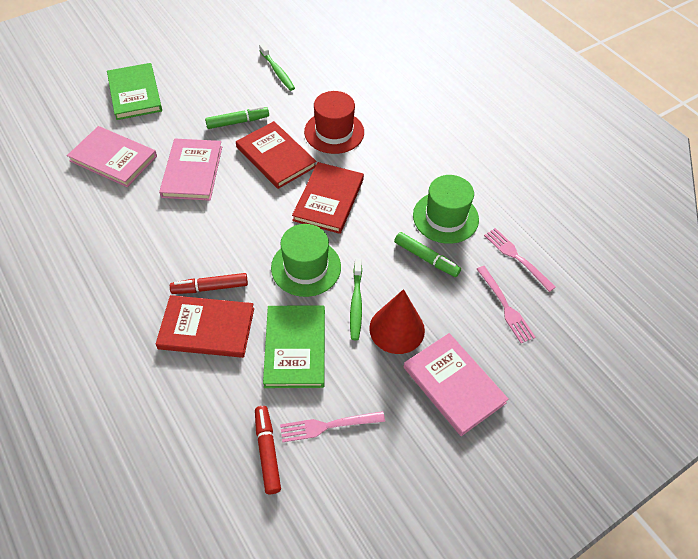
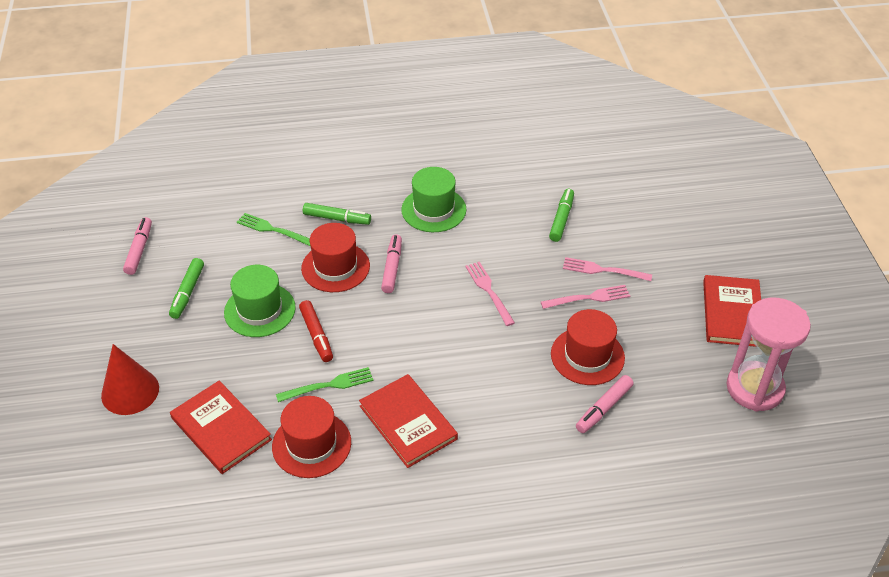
green book: [107,63,162,120] [263,306,325,388] = 2 -> none = 0
green fork: none = 0 -> [237,213,310,246] [276,367,373,402] = 2
green marker: [205,106,269,129] [394,232,461,277] = 2 -> [169,258,204,319] [303,203,371,225] [549,189,574,242] = 3
green toothbrush: [259,43,295,91] [350,259,362,340] = 2 -> none = 0
pink book: [67,126,157,187] [159,139,222,201] [403,333,509,436] = 3 -> none = 0
pink hourglass: none = 0 -> [727,298,811,412] = 1
pink marker: none = 0 -> [123,217,152,275] [381,234,402,293] [576,375,634,433] = 3
red hat: [304,91,364,154] = 1 -> [272,396,351,478] [301,223,370,292] [551,309,625,385] = 3
red marker: [170,273,248,294] [255,406,281,494] = 2 -> [299,300,333,362] = 1

